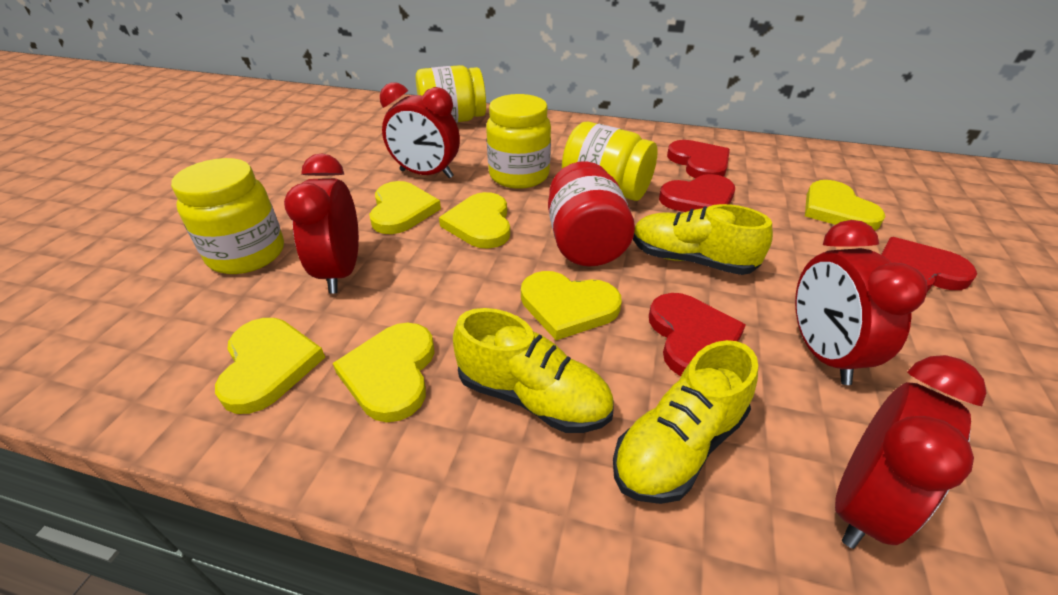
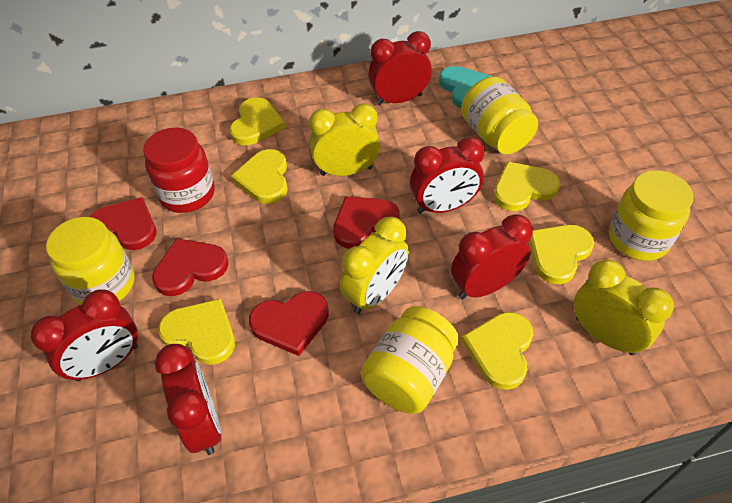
red clock: [284,154,359,294] [380,82,460,178] [795,220,928,385] [835,355,987,549] = 4 -> [31,289,138,381] [155,344,221,455] [368,31,432,105] [410,137,485,214] [451,214,533,299] = 5
turquoise heart: none = 0 -> [439,66,492,108] = 1
yellow clock: none = 0 -> [309,103,380,176] [340,217,409,314] [574,260,674,355] = 3
yellow shoe: [453,308,614,433] [613,340,758,504] [633,204,773,275] = 3 -> none = 0

